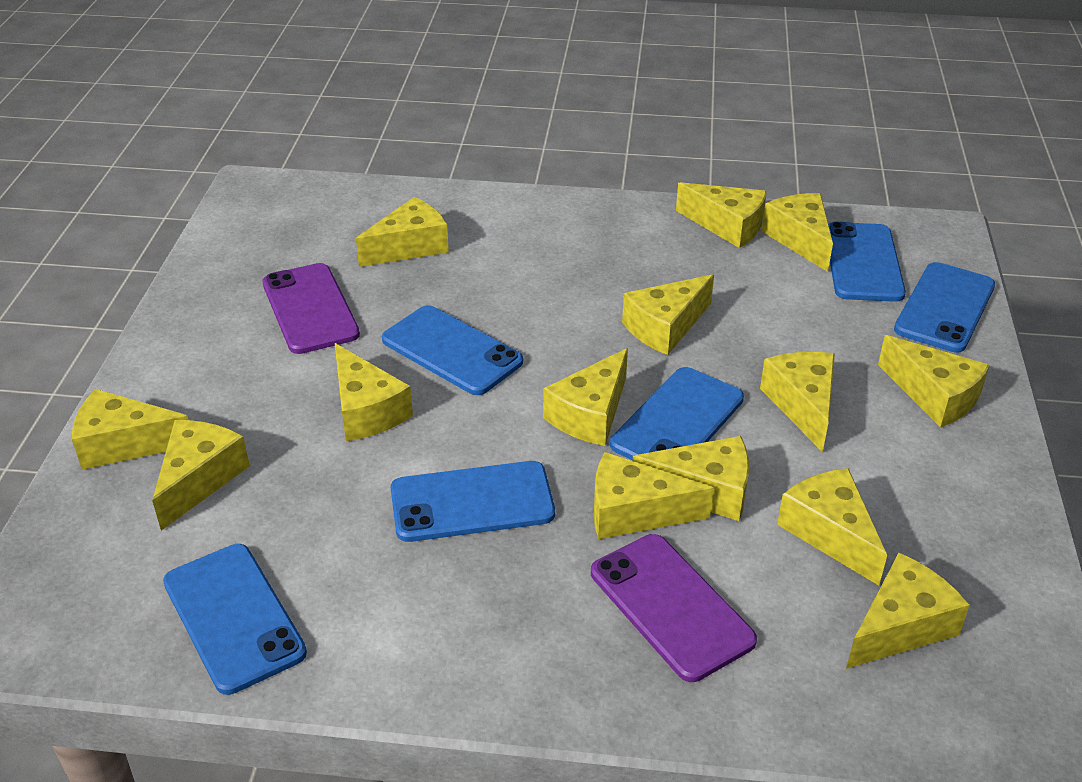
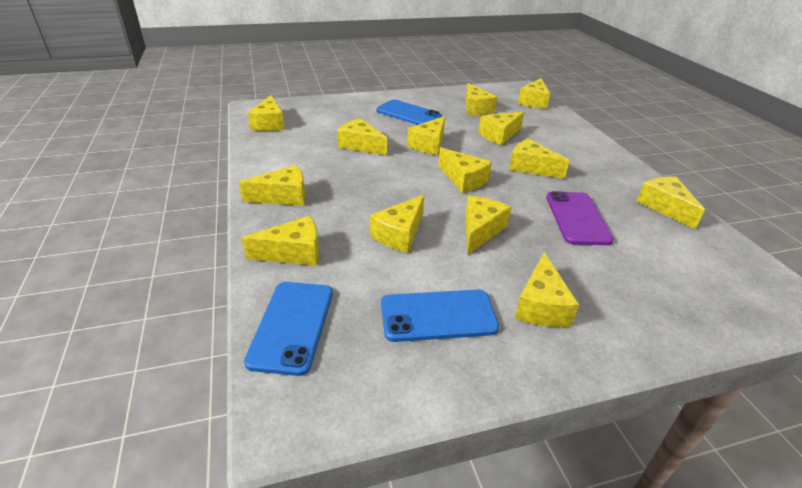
blue phone: [163,544,307,695] [382,305,523,395] [391,461,555,542] [610,367,744,461] [828,222,906,302] [894,262,995,353] = 6 -> [244,282,333,376] [376,100,442,125] [381,289,499,342] = 3
purple phone: [262,263,360,354] [591,534,757,682] = 2 -> [546,191,614,245] = 1

